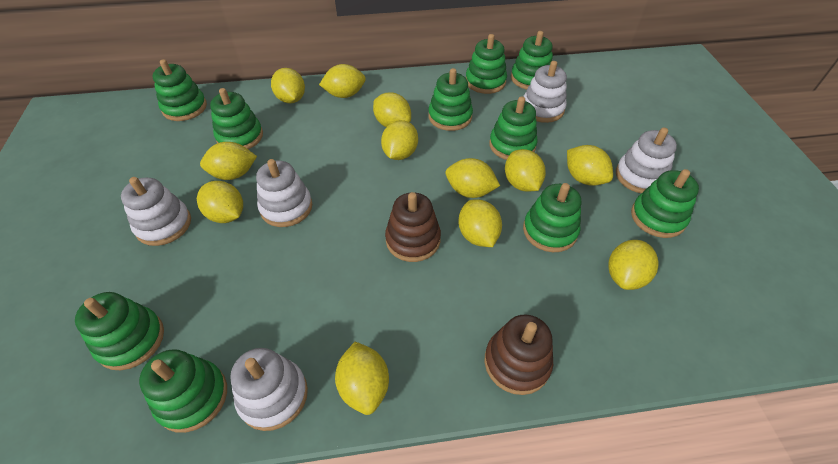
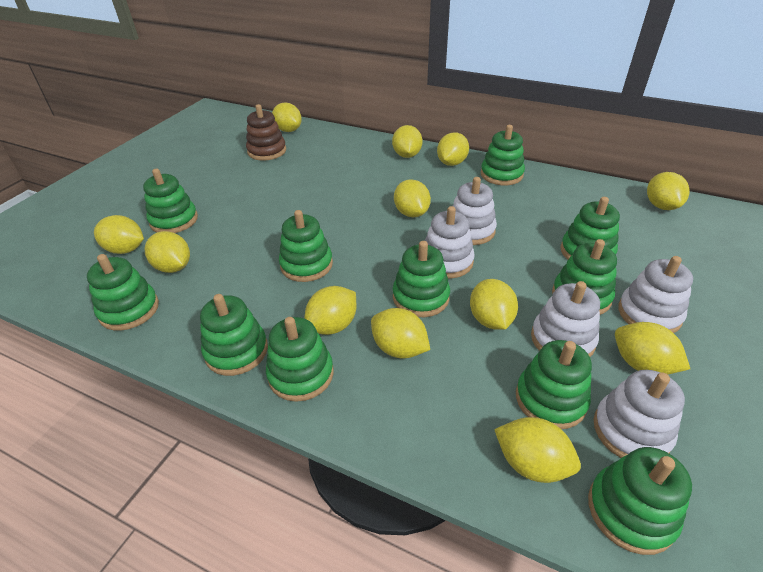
brown stacking toy: [385,192,441,262] [485,314,553,395] = 2 -> [246,104,286,161] = 1
green stacking toy: [75,292,164,370] [139,349,227,433] [153,59,207,121] [210,88,263,149] [428,68,473,131] [466,34,507,94] [489,96,538,160] [511,31,553,90] [523,183,581,252] [631,169,699,238] = 10 -> [87,254,159,331] [143,169,198,233] [200,294,268,376] [266,317,334,402] [279,210,333,282] [393,241,450,317] [481,125,525,185] [516,340,592,429] [552,239,617,315] [561,197,620,260] [588,447,692,555] = 11

